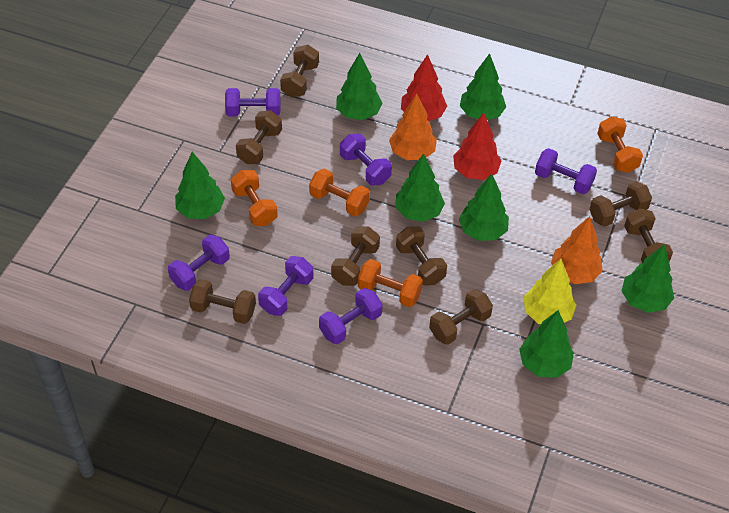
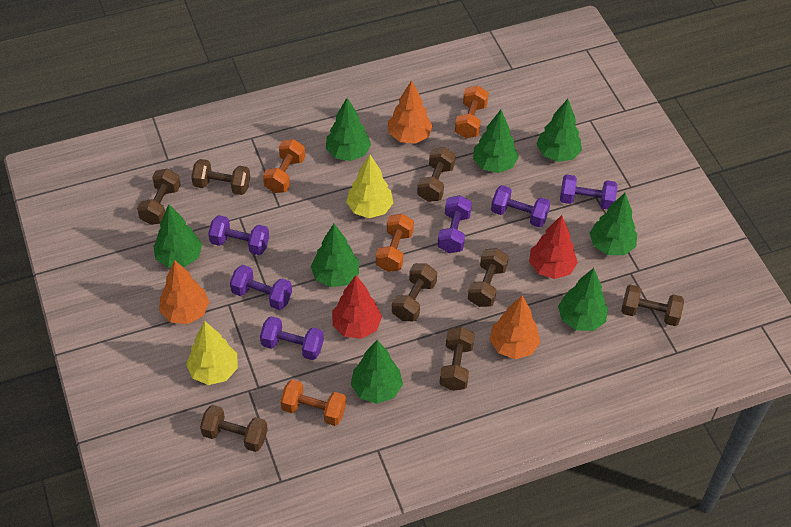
green tree: [175,152,225,219] [336,53,383,120] [395,153,445,222] [459,173,509,241] [460,53,506,120] [519,310,574,378] [622,244,674,313] = 7 -> [153,204,202,268] [311,224,359,287] [326,98,371,161] [351,340,403,404] [473,110,519,173] [536,99,582,162] [558,268,608,331] [590,193,637,255] = 8
orange tree: [389,93,437,160] [551,216,603,284] = 2 -> [159,261,209,324] [388,80,433,144] [489,296,540,359] = 3
yellow tree: [524,259,576,324] = 1 -> [186,321,238,385] [346,155,393,218] = 2

